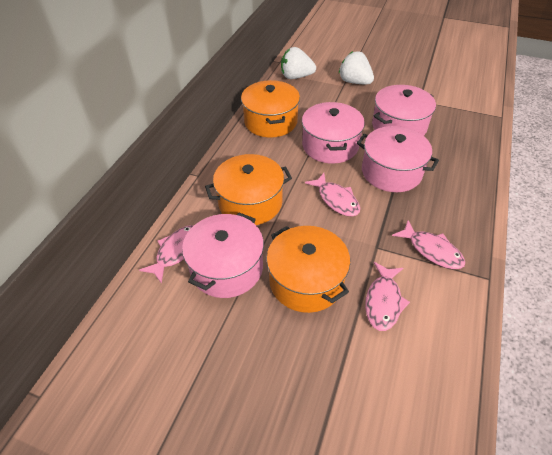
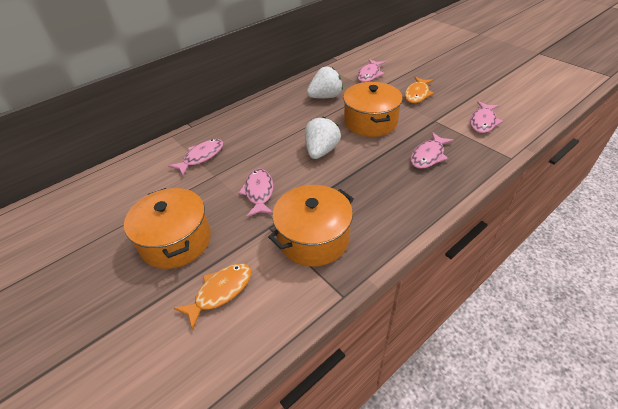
orange fish: none = 0 -> [174,264,252,330] [405,77,434,103] = 2
pink fish: [139,225,193,284] [305,173,360,217] [365,262,410,331] [392,220,465,269] = 4 -> [168,139,223,176] [238,169,273,217] [357,59,386,82] [411,132,454,169] [470,101,503,133] = 5
pink pot: [182,213,264,298] [302,102,365,164] [357,126,439,192] [372,85,436,136] = 4 -> none = 0

